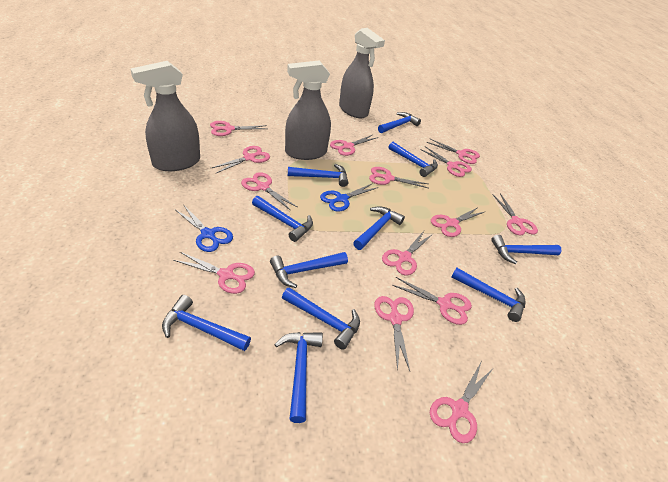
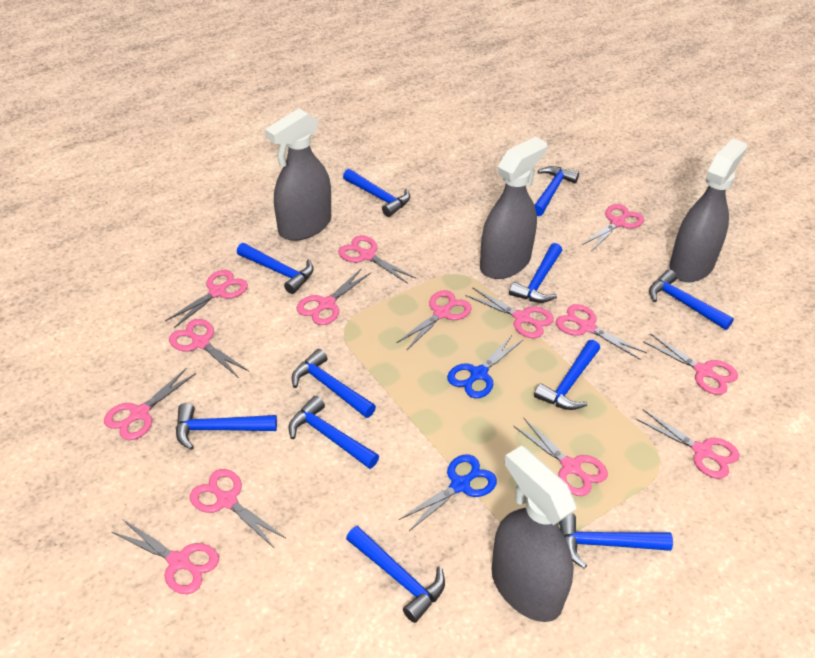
grey spray bottle: [130,61,200,171] [285,60,331,160] [339,28,385,118] = 3 -> [265,108,331,241] [480,137,547,279] [491,445,577,622] [669,138,747,282] = 4

